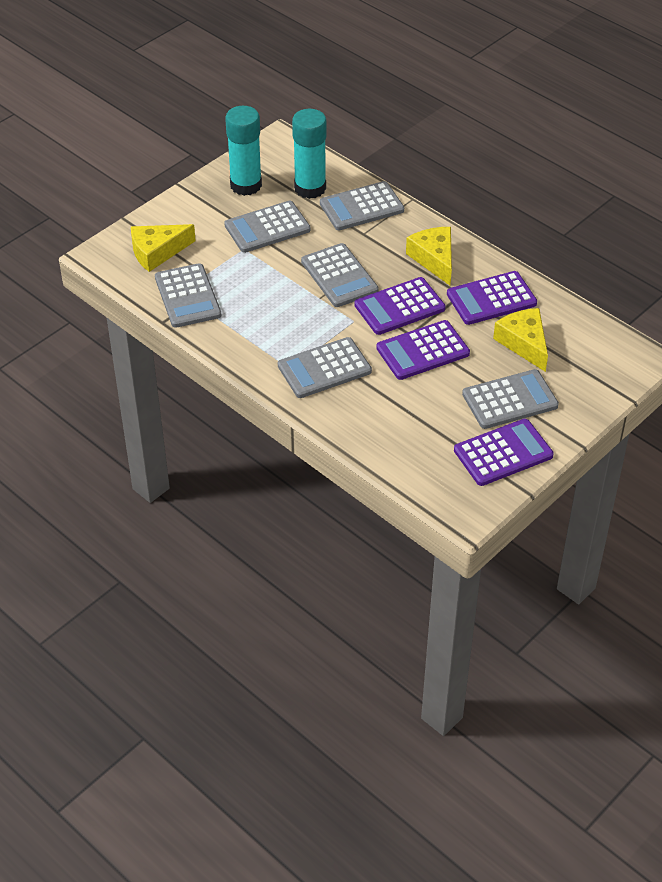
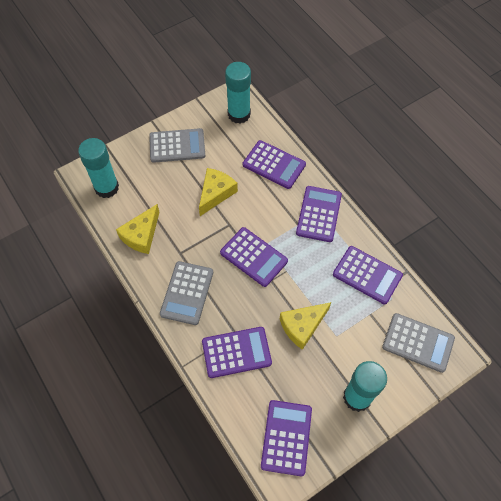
grey calculator: [155,263,221,328] [224,201,311,253] [278,337,372,398] [301,243,379,307] [320,181,404,230] [462,369,559,429] = 6 -> [149,128,205,163] [160,261,213,325] [382,313,455,373] = 3
purple calculator: [355,277,446,335] [376,320,470,380] [447,271,537,325] [454,419,554,486] = 4 -> [202,327,272,378] [220,227,288,287] [243,140,306,189] [261,400,312,476] [296,186,342,242] [333,246,403,304] = 6
turquoise glue stick: [225,106,262,196] [292,109,327,199] = 2 -> [78,138,119,198] [225,62,251,124] [343,361,387,412] = 3

